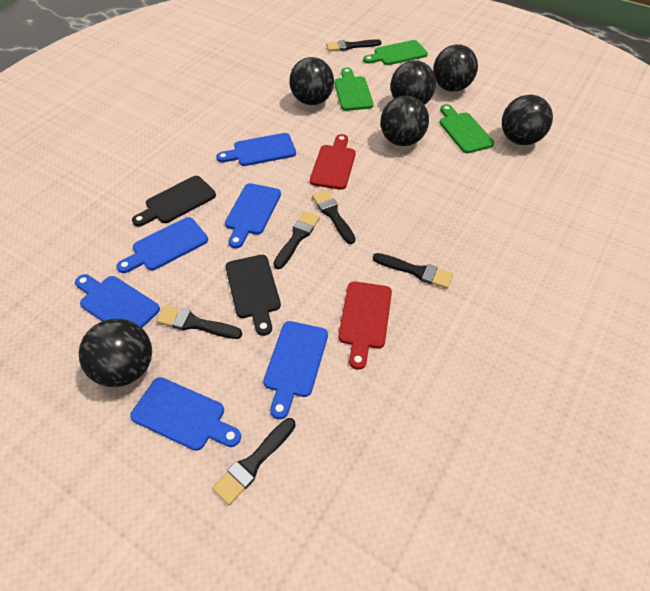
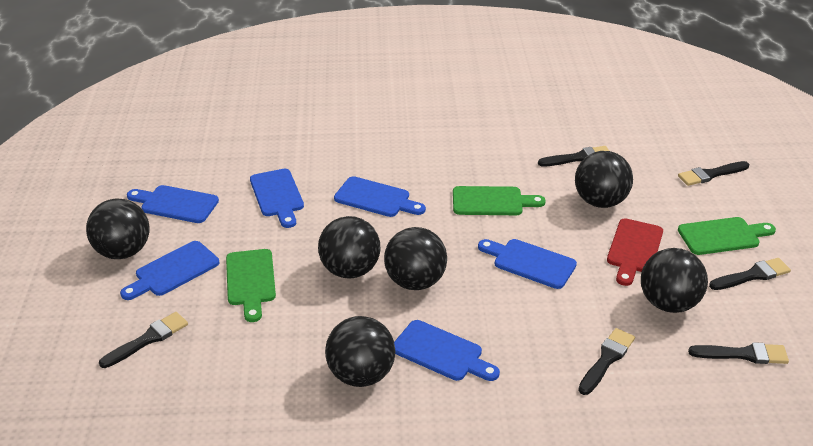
black cutting board: [132,176,216,227] [226,255,281,336] = 2 -> none = 0
red cutting board: [310,134,356,190] [338,282,392,370] = 2 -> [607,219,663,286] = 1

